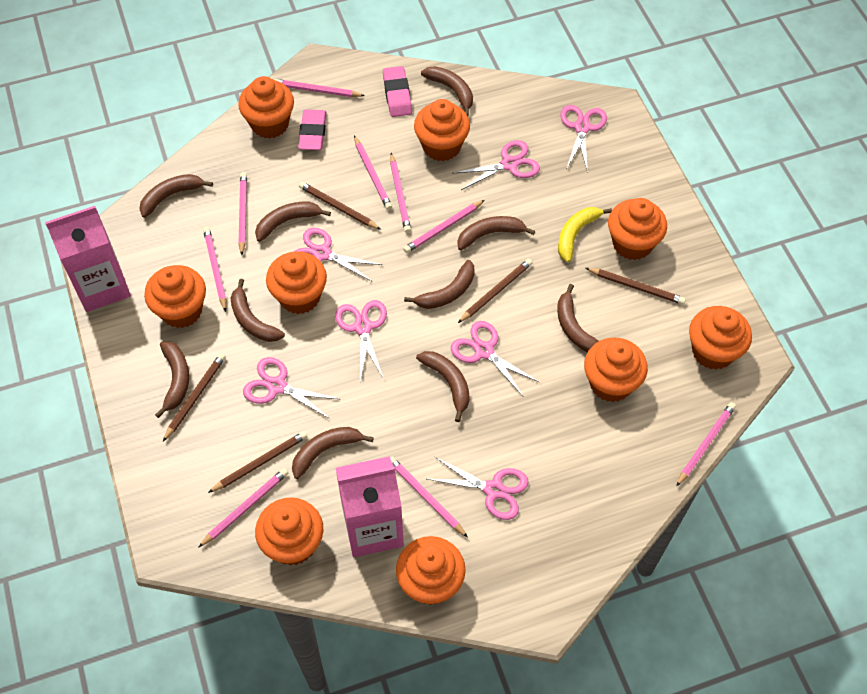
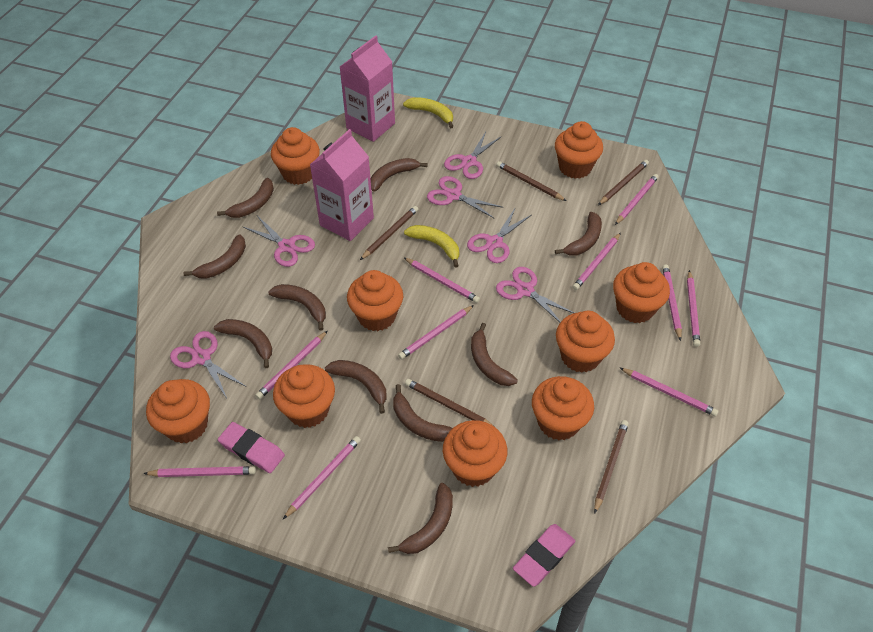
pink pencil: [198,468,288,548] [203,227,227,312] [239,172,247,255] [274,79,365,97] [354,136,392,210] [390,153,411,233] [390,457,468,538] [403,200,485,253] [676,402,736,487] = 9 -> [143,466,256,477] [255,331,327,400] [283,436,361,519] [398,305,474,359] [403,257,480,303] [573,233,621,290] [615,174,659,225] [620,368,719,416] [662,264,682,341] [687,270,700,347] = 10
pink scissors: [243,357,339,419] [294,228,382,282] [335,300,387,381] [427,456,529,520] [451,321,539,397] [452,140,540,190] [560,105,607,173] = 7 -> [170,331,245,398] [242,216,315,267] [427,176,502,219] [444,132,502,179] [467,207,531,263] [496,267,574,322] = 6
yellow banana: [558,207,612,262] = 1 -> [403,97,454,128] [404,225,459,268] = 2

